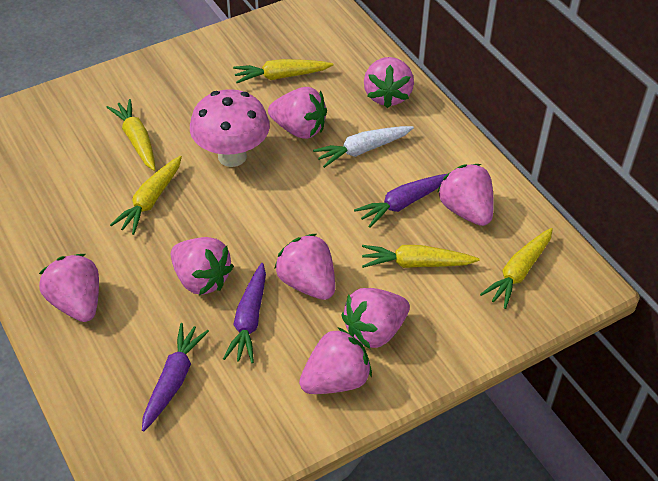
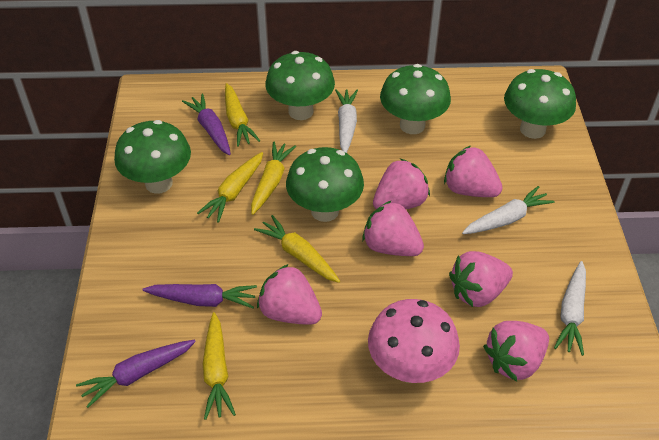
green mushroom: none = 0 -> [114,120,191,194] [265,51,335,120] [286,147,364,222] [380,64,451,134] [504,69,576,139] = 5
pink strawberry: [39,254,99,322] [171,237,234,295] [268,87,327,139] [274,234,335,300] [299,327,372,394] [341,288,410,349] [364,57,414,108] [437,164,494,226] = 8 -> [257,264,322,325] [362,200,424,256] [373,158,430,209] [444,146,503,197] [449,251,513,307] [483,321,549,381] = 6
white carrot: [313,126,414,168] = 1 -> [335,89,358,153] [462,186,555,234] [554,261,586,356] = 3

